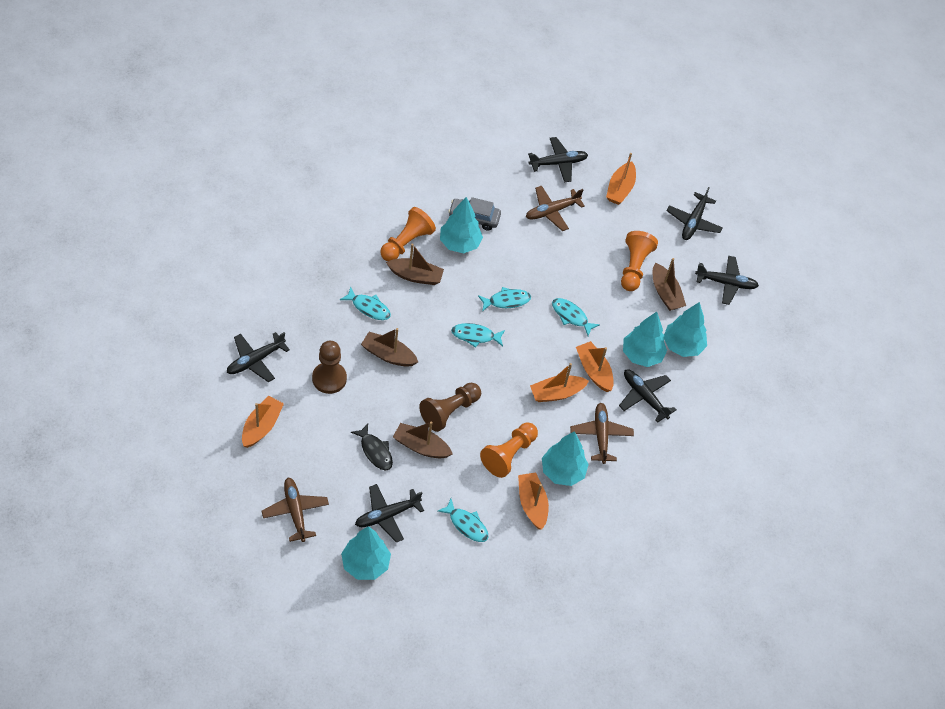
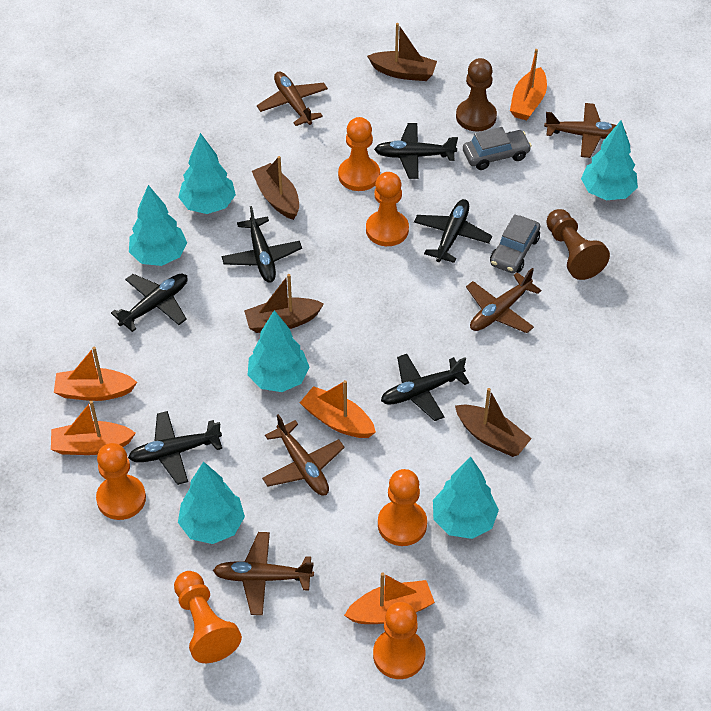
black fish: [351,424,393,471] = 1 -> none = 0
brown plane: [262,478,329,542] [526,186,585,231] [570,403,634,464] = 3 -> [213,532,314,615] [257,71,328,126] [262,414,345,496] [466,268,542,333] [544,103,626,158] = 5
grey car: [448,197,501,231] = 1 -> [463,127,532,170] [490,214,540,273] = 2
orange pawn: [380,207,436,261] [480,423,538,478] [621,231,658,291] = 3 -> [96,443,146,520] [174,571,242,663] [338,117,380,191] [366,172,409,246] [373,602,425,679] [378,469,427,546] = 6
turquoise fish: [340,286,391,320] [437,499,488,542] [451,323,505,348] [478,287,531,312] [552,298,600,336] = 5 -> none = 0
turquoise tree: [341,526,391,580] [440,197,483,253] [542,431,589,486] [623,312,667,367] [664,302,707,357] = 5 -> [129,185,187,266] [178,133,236,214] [178,461,245,544] [248,310,310,392] [433,457,499,539] [581,120,638,200] = 6

